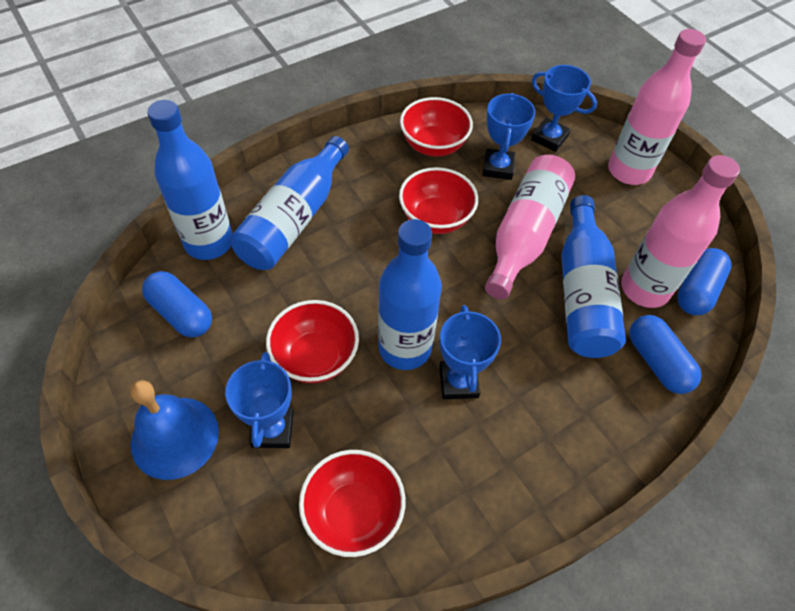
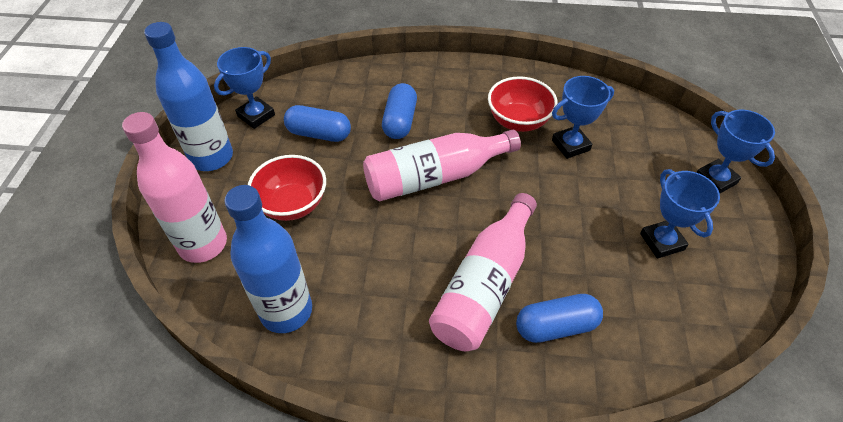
blue bell: [130,380,219,480] = 1 -> none = 0
blue bottle: [147,100,232,260] [230,136,349,270] [378,219,442,370] [561,195,626,358] = 4 -> [144,22,233,171] [224,185,312,333] = 2
red bowl: [266,300,359,383] [299,450,406,557] [399,167,478,234] [400,97,473,157] = 4 -> [248,155,326,221] [488,76,558,132] = 2

